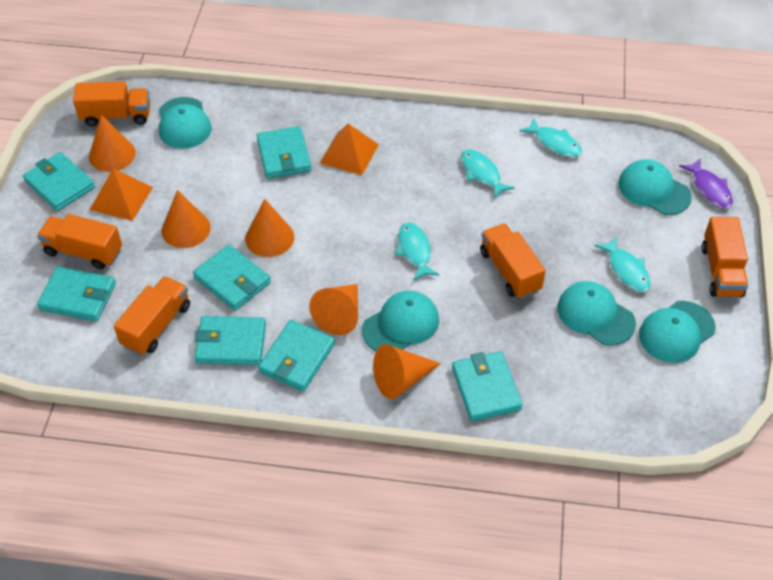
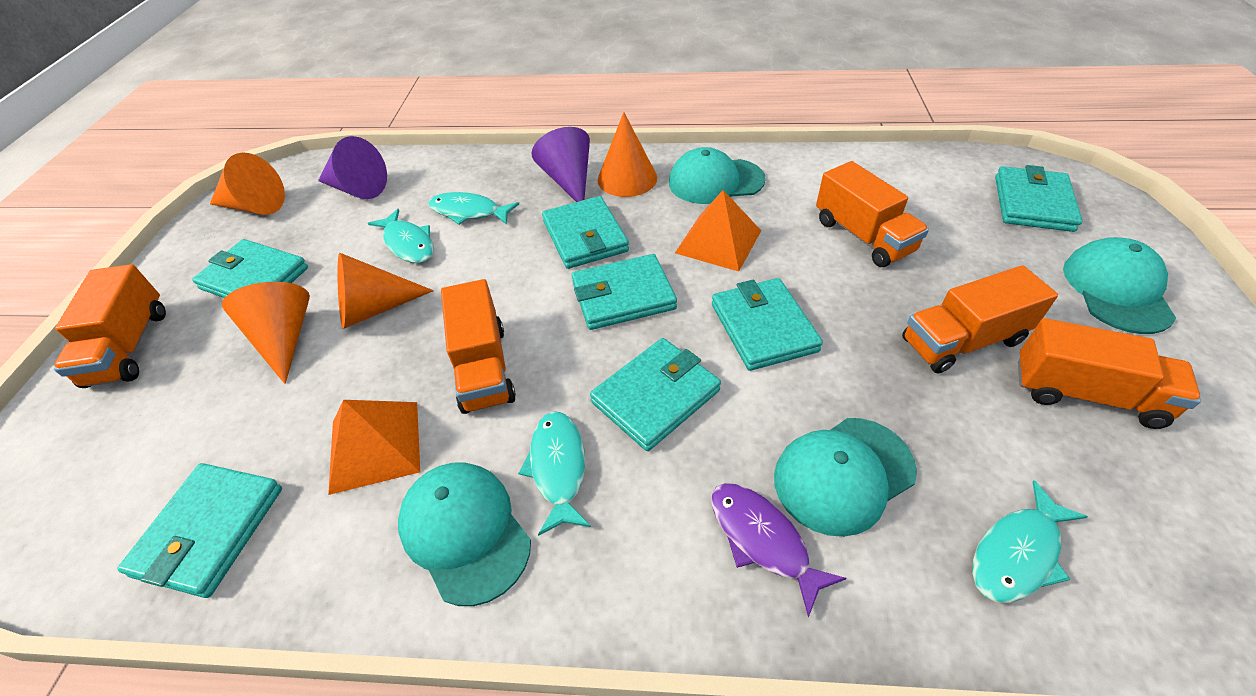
orange cone: [89,115,136,172] [162,190,211,248] [245,199,294,257] [309,284,358,335] [373,344,441,399] = 5 -> [210,153,285,215] [222,282,310,384] [337,253,434,329] [598,112,657,197] = 4
purple cone: none = 0 -> [318,136,387,199] [532,127,590,202] = 2
turquoise cap: [159,97,211,149] [362,291,439,351] [557,281,636,346] [618,159,692,215] [639,301,716,363] = 5 -> [398,462,531,606] [669,147,766,204] [774,418,917,537] [1063,237,1176,334] = 4

